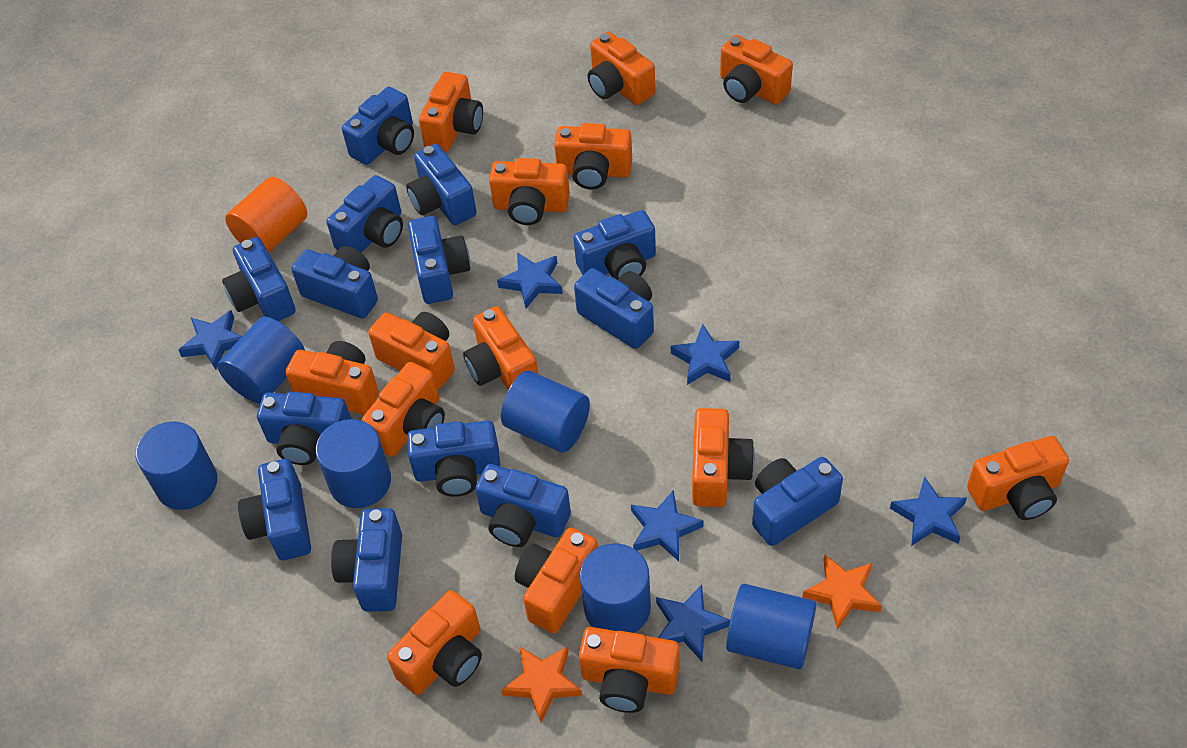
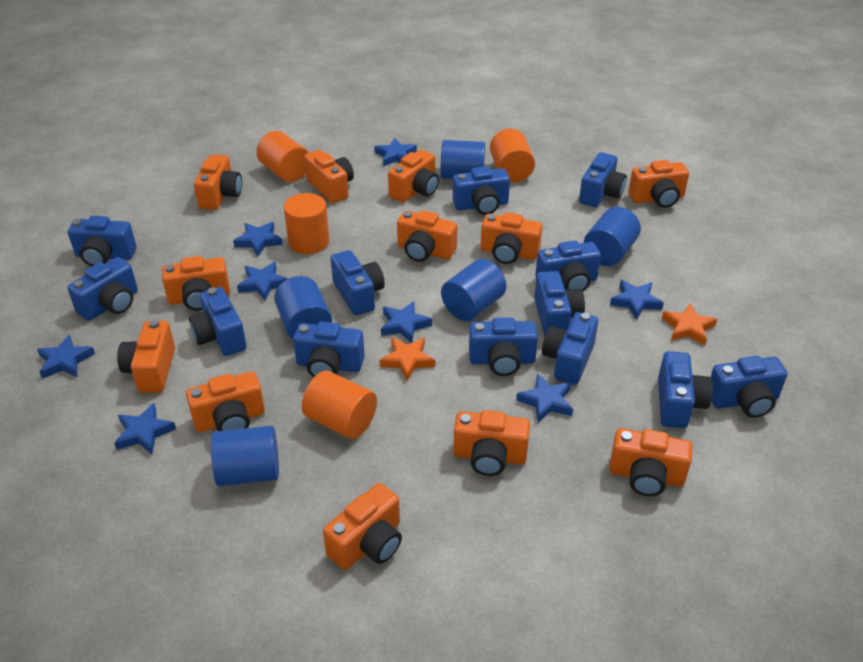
blue camera: [222,237,296,321] [238,459,311,560] [257,392,351,465] [291,246,378,318] [327,175,403,253] [331,508,402,612] [342,87,414,165] [406,144,477,225] [407,421,500,497] [408,216,470,304] [475,464,571,547] [573,210,656,280] [574,268,654,349] [752,457,843,546] = 14 -> [67,257,138,321] [68,216,137,266] [189,287,247,356] [293,321,365,377] [331,250,385,316] [453,166,510,215] [469,318,538,376] [534,271,585,336] [535,240,601,291] [542,312,598,385] [579,152,627,207] [658,351,713,428] [711,356,787,418] = 13
blue cylinder: [135,421,217,510] [217,317,305,403] [316,419,391,508] [501,371,590,453] [580,543,651,633] [726,584,817,669] = 6 -> [211,426,279,486] [274,276,332,339] [441,140,485,179] [441,259,506,321] [584,207,641,266] = 5
blue star: [178,310,242,370] [497,252,563,309] [631,490,703,561] [656,585,730,661] [671,324,739,385] [890,476,967,546] = 6 -> [37,335,95,379] [114,403,176,454] [233,222,283,257] [237,262,288,301] [374,138,417,166] [381,301,432,343] [516,374,573,422] [610,280,664,320] = 8
orange camera: [286,341,379,415] [361,362,445,457] [368,312,455,389] [387,590,482,695] [419,72,483,152] [463,306,538,390] [489,158,570,225] [515,527,598,634] [554,123,632,189] [579,627,680,713] [588,32,655,105] [692,408,755,507] [720,35,793,105] [967,436,1069,520] = 14 -> [117,319,175,393] [162,256,230,311] [186,371,265,432] [194,154,242,210] [304,150,354,203] [323,483,402,570] [388,149,439,203] [397,210,457,262] [453,410,530,476] [480,212,542,264] [609,428,692,496] [628,160,689,208] = 12
orange cylinder: [225,177,307,253] = 1 -> [256,131,309,182] [284,193,330,254] [302,370,377,439] [490,129,535,183] = 4

